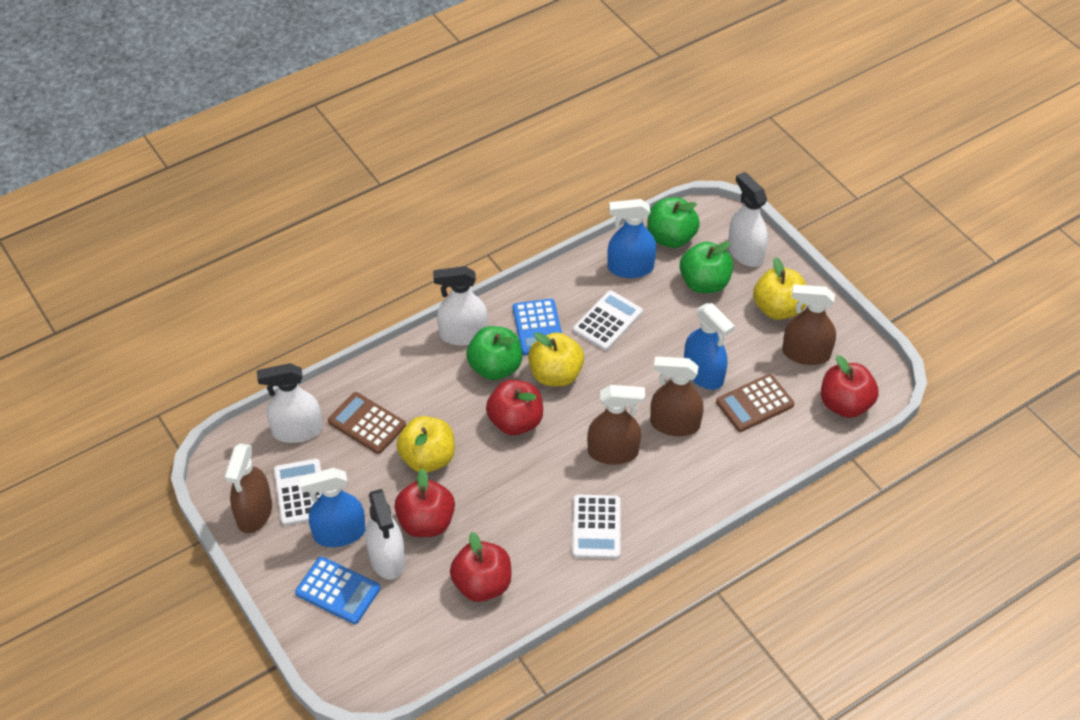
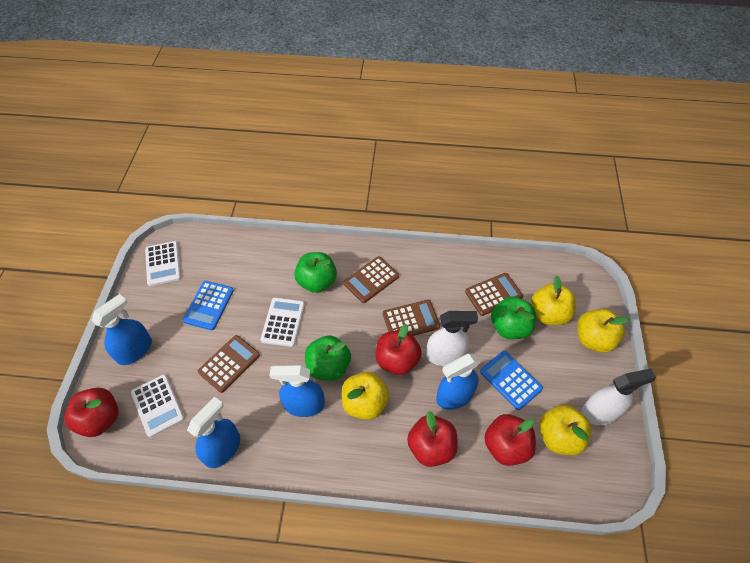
blue spray bottle: [299,468,366,547] [607,199,657,278] [684,303,735,390] = 3 -> [91,294,152,365] [187,396,240,468] [269,365,325,417] [436,354,480,410] = 4
brown calculator: [328,392,406,454] [716,374,794,432] = 2 -> [198,335,260,393] [343,256,399,303] [383,300,440,336] [465,273,523,316] = 4
brown spray bottle: [224,443,272,533] [587,385,645,465] [650,356,704,436] [782,285,836,365] = 4 -> none = 0
white spray bottle: [257,363,322,443] [366,489,405,580] [433,266,488,345] [728,172,768,267] = 4 -> [426,311,478,366] [581,368,656,425] = 2
yellow apple: [396,416,455,473] [528,332,584,387] [753,257,806,320] = 3 -> [342,372,389,420] [531,276,576,325] [539,405,591,455] [577,309,629,353] = 4

